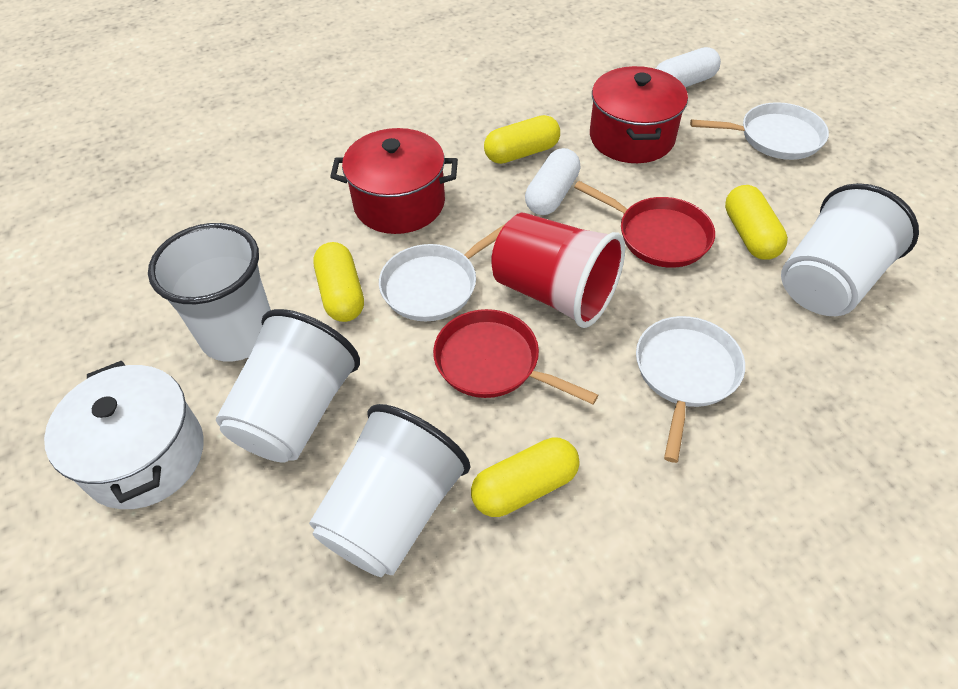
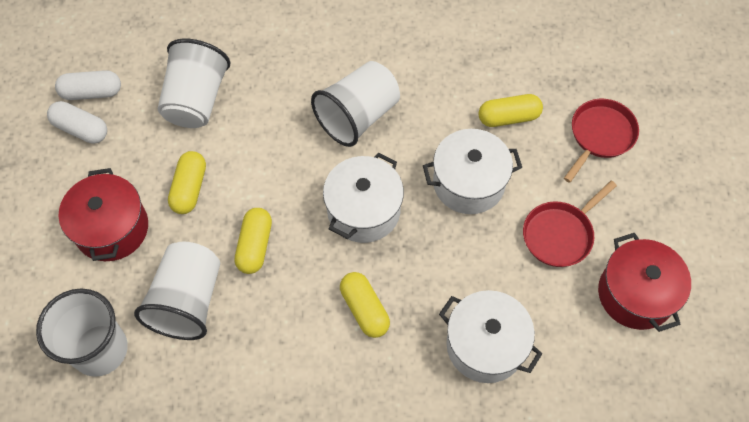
red cup: [491,213,625,328] = 1 -> none = 0
white pan: [379,223,506,321] [636,316,745,463] [690,102,829,160] = 3 -> none = 0
white pot: [44,361,204,509] = 1 -> [323,152,404,243] [423,129,522,214] [439,290,542,383] = 3

